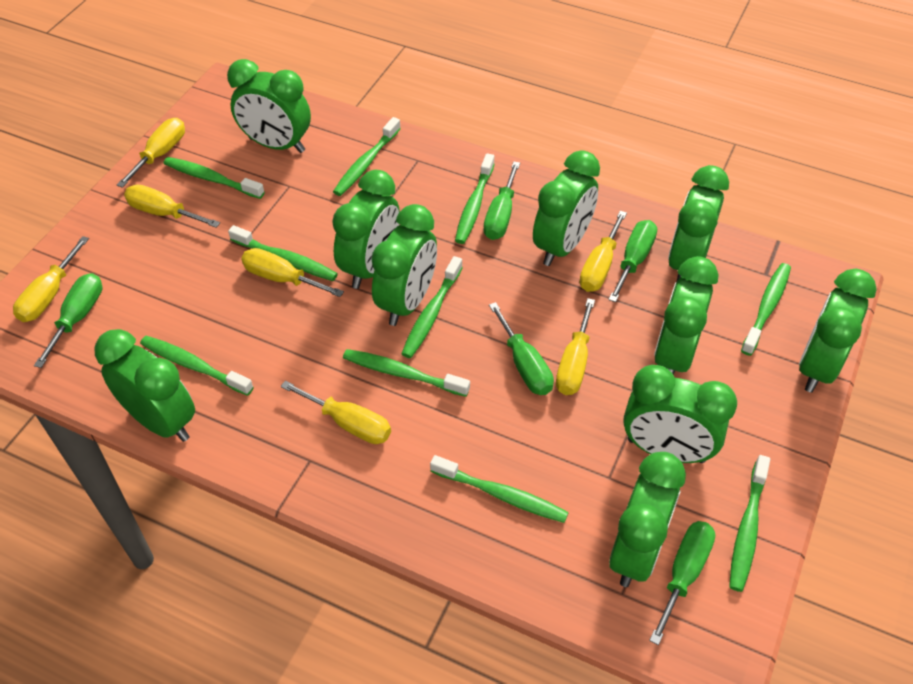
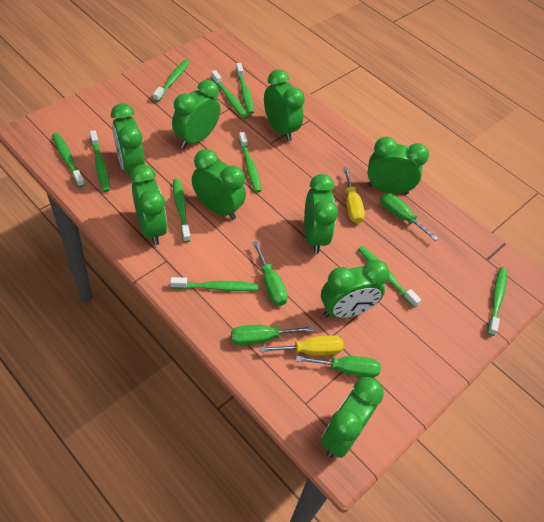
green clock: [95,329,195,442] [227,59,311,153] [332,170,400,289] [371,204,437,326] [533,150,600,266] [609,452,686,587] [623,365,737,463] [654,256,719,375] [668,165,729,281] [799,269,877,393] = 10 -> [111,103,145,174] [131,164,167,245] [172,80,220,148] [192,149,246,220] [264,69,305,141] [304,174,338,254] [321,260,389,318] [321,377,384,458] [367,137,429,195] = 9
green screwdriver: [34,273,102,368] [483,161,520,240] [489,302,554,395] [608,220,657,302] [649,521,715,645] = 5 -> [231,325,313,346] [252,241,288,306] [296,356,381,378] [380,193,438,241] = 4
yellow screwdriver: [13,236,89,322] [117,118,185,188] [124,185,220,228] [241,248,344,297] [281,380,391,444] [556,298,595,395] [580,211,627,292] = 7 -> [260,335,344,356] [343,168,365,224] = 2

